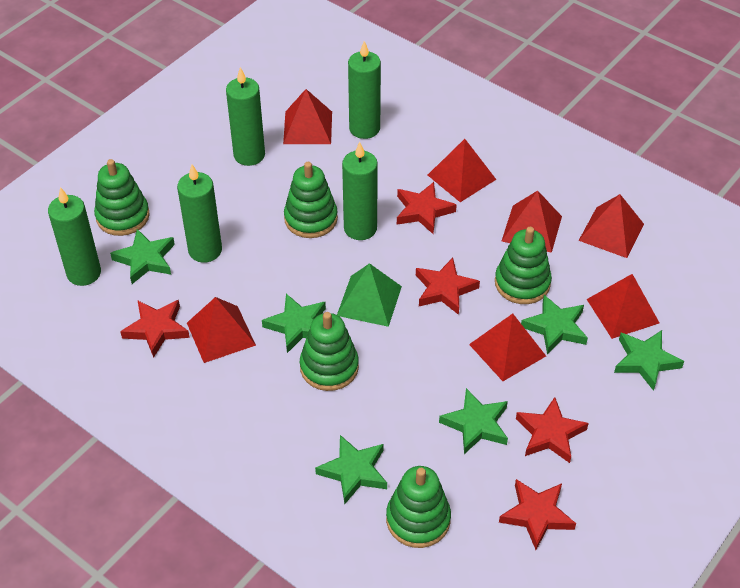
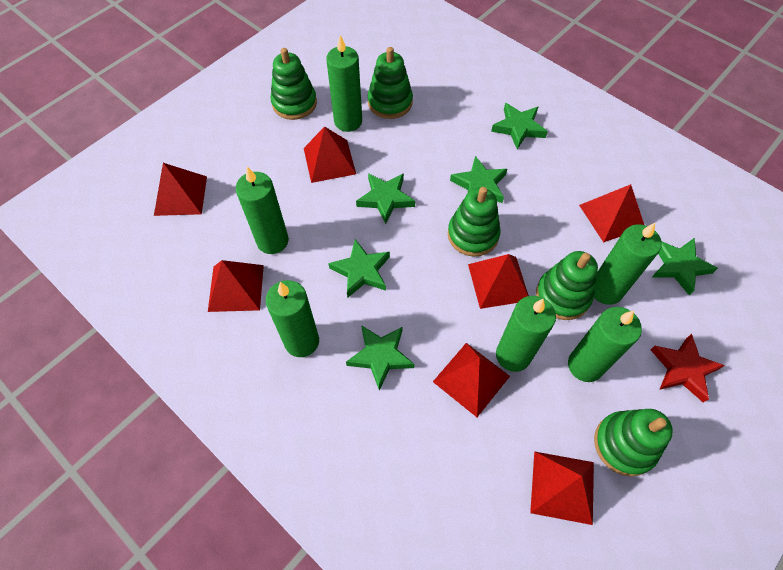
green candle: [48,187,101,286] [177,164,222,263] [226,67,265,166] [342,142,378,240] [348,41,381,139] = 5 -> [236,167,289,254] [266,280,319,357] [326,35,362,132] [496,296,556,372] [568,307,642,382] [594,223,662,305] = 6
green pyramid: [337,263,402,327] = 1 -> none = 0
red star: [120,300,190,358] [397,182,457,234] [416,258,480,315] [499,479,576,550] [516,397,589,463] = 5 -> [651,334,725,402] = 1

